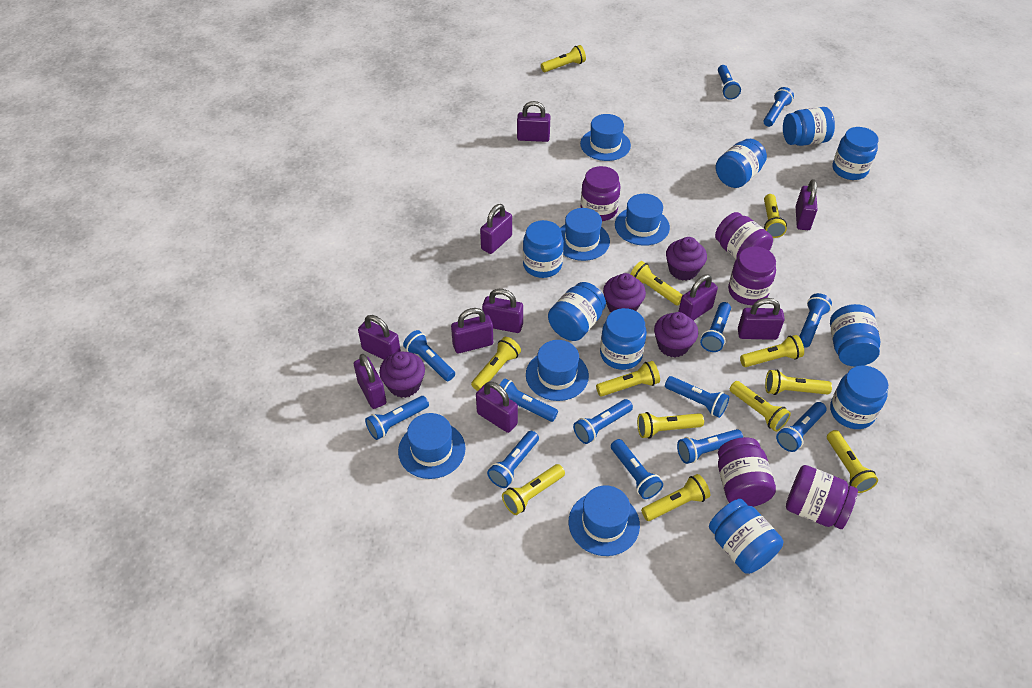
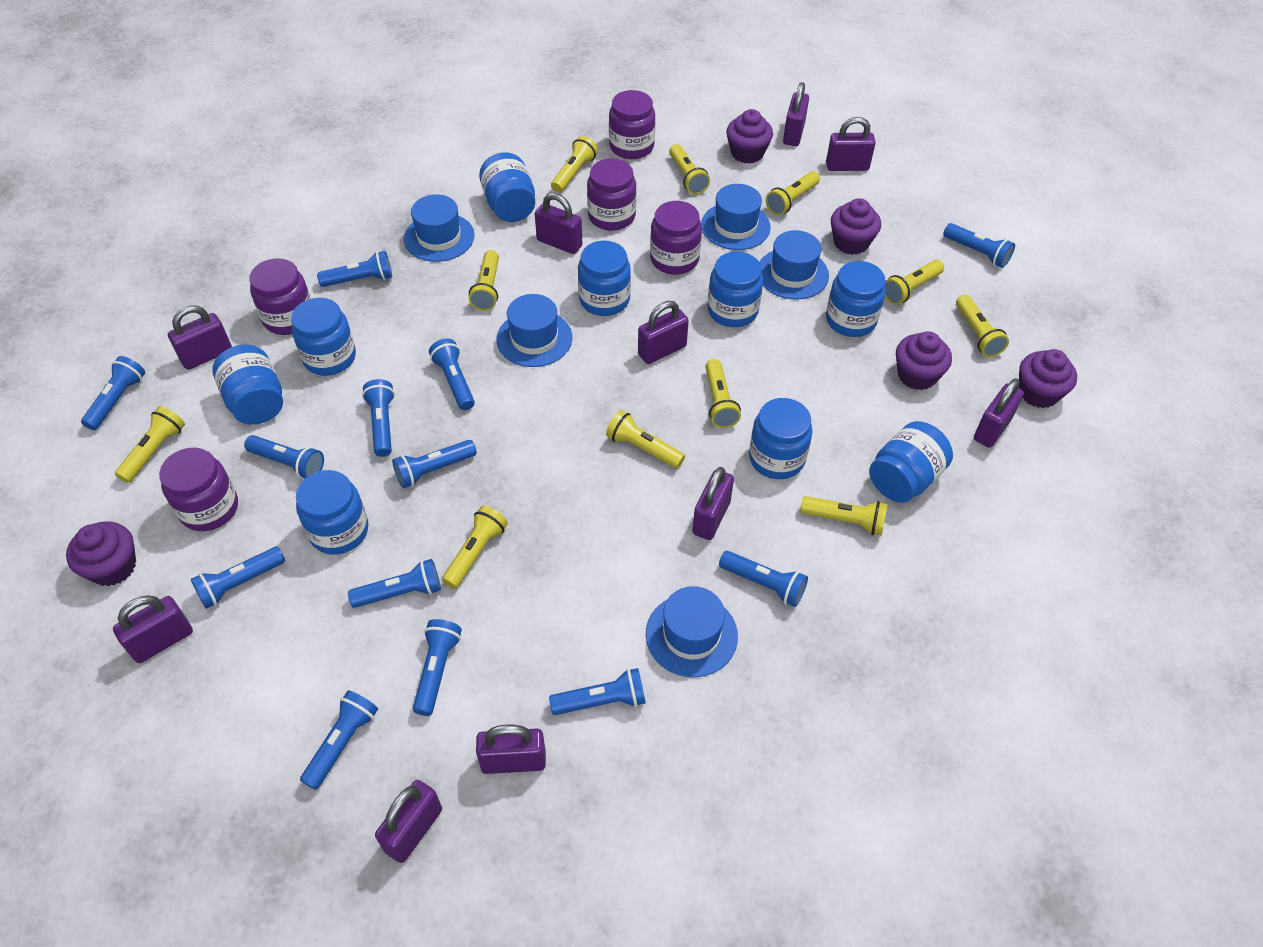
blue hat: [398,413,466,479] [526,340,589,401] [560,208,610,261] [569,485,640,556] [580,114,631,161] [615,194,670,246] = 6 -> [404,194,475,262] [496,294,572,367] [646,586,738,677] [701,184,771,250] [759,230,829,299] = 5
purple cupcake: [379,351,425,398] [603,273,646,312] [654,312,698,357] [666,237,707,281] = 4 -> [66,521,136,586] [726,109,773,164] [831,198,881,255] [896,331,952,390] [1019,349,1077,408] = 5
yellow flashlight: [471,337,521,391] [502,464,565,515] [541,45,586,72] [596,361,660,397] [630,261,683,306] [637,412,704,438] [641,474,710,521] [730,381,791,432] [740,335,804,367] [764,194,787,238] [765,370,832,395] [827,430,878,493] = 12 -> [115,406,185,483] [442,506,508,589] [469,250,499,311] [551,136,598,193] [606,410,685,469] [669,144,710,195] [705,359,741,428] [766,171,820,215] [800,496,888,536] [885,260,944,305] [956,295,1009,357] = 11

